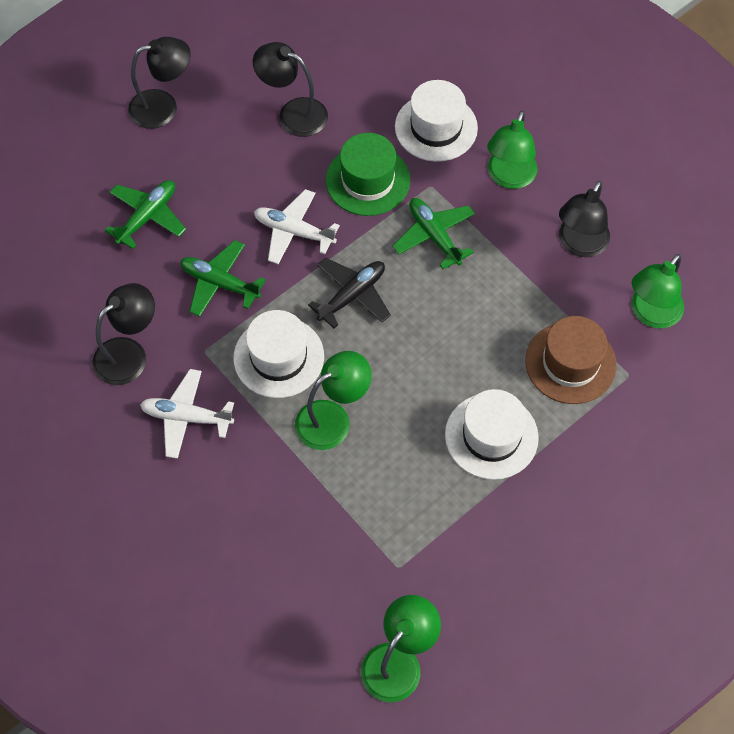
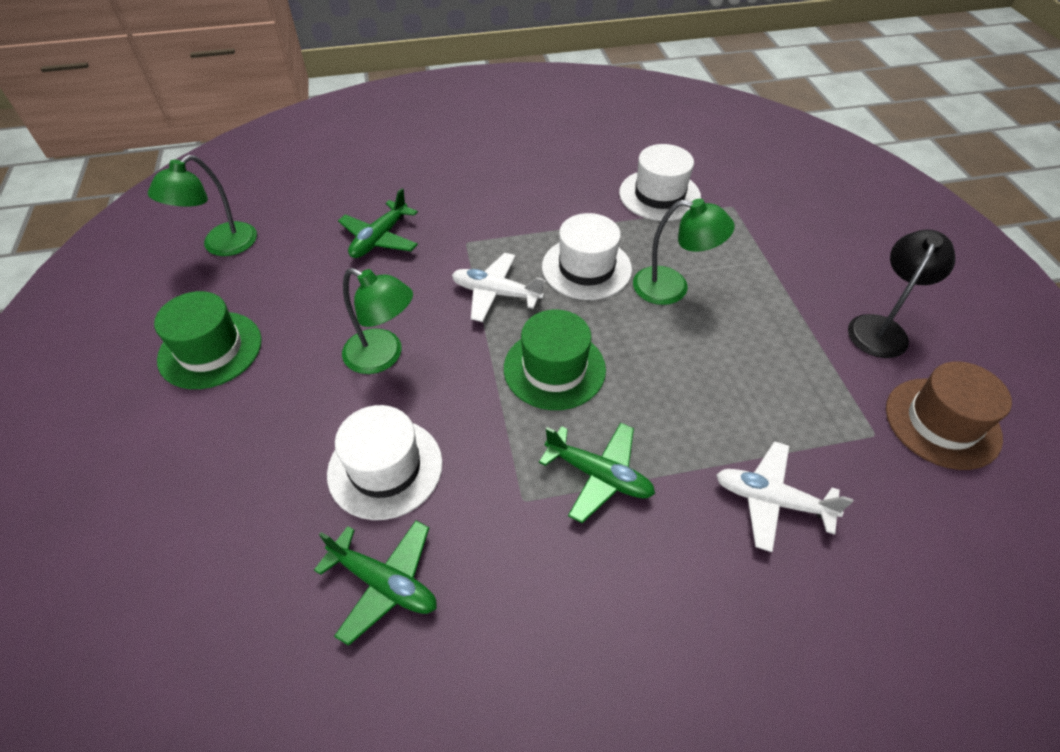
black lamp: [92,283,155,385] [128,37,191,129] [253,42,328,137] [559,181,610,257] = 4 -> [848,230,955,358] = 1
black plane: [308,258,391,329] = 1 -> none = 0
green hat: [326,133,410,216] = 1 -> [154,291,262,389] [504,309,606,410] = 2
green lamp: [295,351,372,450] [361,595,441,702] [487,110,538,189] [632,254,684,328] = 4 -> [148,155,257,256] [342,268,413,374] [633,199,735,305] = 3

